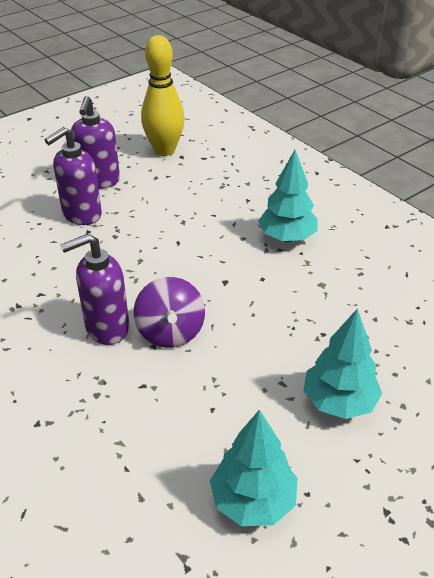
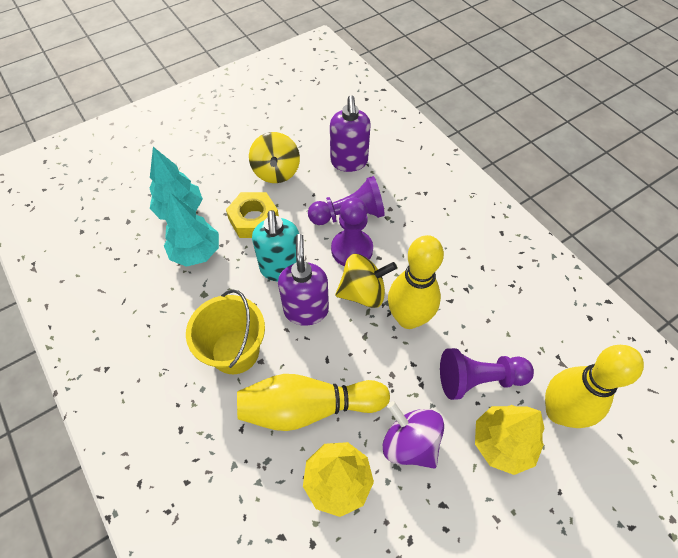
purple pawn: none = 0 -> [308,176,385,225] [331,197,373,266] [440,348,534,400] = 3
purple soap dispenser: [45,127,102,225] [60,234,129,345] [71,96,120,189] = 3 -> [278,234,329,326] [330,95,371,172] = 2
turquoise soap dispenser: none = 0 -> [252,210,299,282] = 1
turquoise tree: [210,409,297,526] [258,150,318,242] [303,308,382,419] = 3 -> [150,147,203,220] [164,192,219,267] = 2
yellow bowling pin: [141,35,185,156] = 1 -> [237,374,390,431] [388,235,444,329] [545,345,644,428] = 3
yellow bucket: none = 0 -> [186,289,265,374] = 1
yellow nut: none = 0 -> [226,192,279,238] = 1
yellow spinning top: none = 0 -> [249,132,300,183] [335,254,397,308] = 2
yellow tree: none = 0 -> [303,442,374,517] [475,405,545,475] = 2

